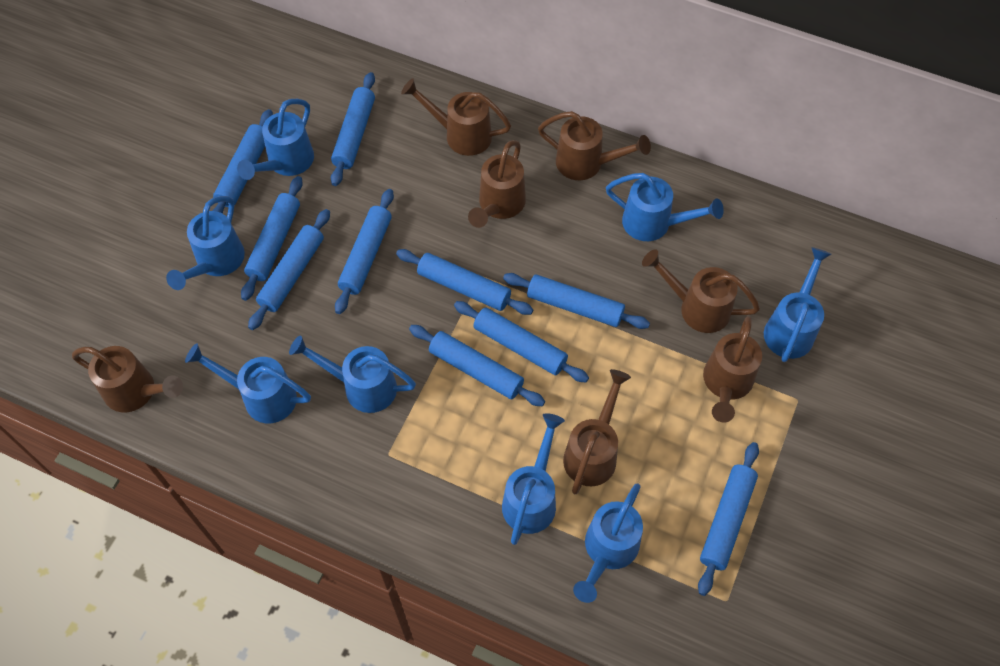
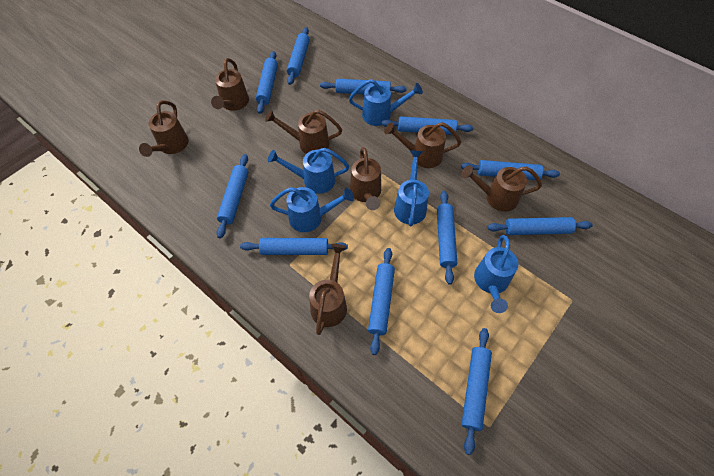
blue rolling pin: [212,109,273,214] [241,176,303,301] [248,209,330,330] [331,72,375,186] [335,189,394,314] [396,249,533,315] [409,325,545,406] [454,301,589,382] [503,273,650,329] [698,442,759,596] = 10 -> [217,154,249,238] [240,238,348,255] [256,51,278,114] [287,27,310,85] [320,79,407,94] [368,248,395,355] [381,116,474,135] [437,191,457,285] [461,160,560,180] [462,328,492,455] [487,217,593,235] = 11
blue watering can: [166,196,245,290] [185,344,311,423] [237,99,314,180] [289,335,416,413] [502,413,565,545] [573,483,643,603] [606,173,724,241] [764,247,831,362] = 8 -> [268,148,349,194] [270,187,354,232] [349,79,423,126] [394,150,429,226] [474,235,518,313] = 5

